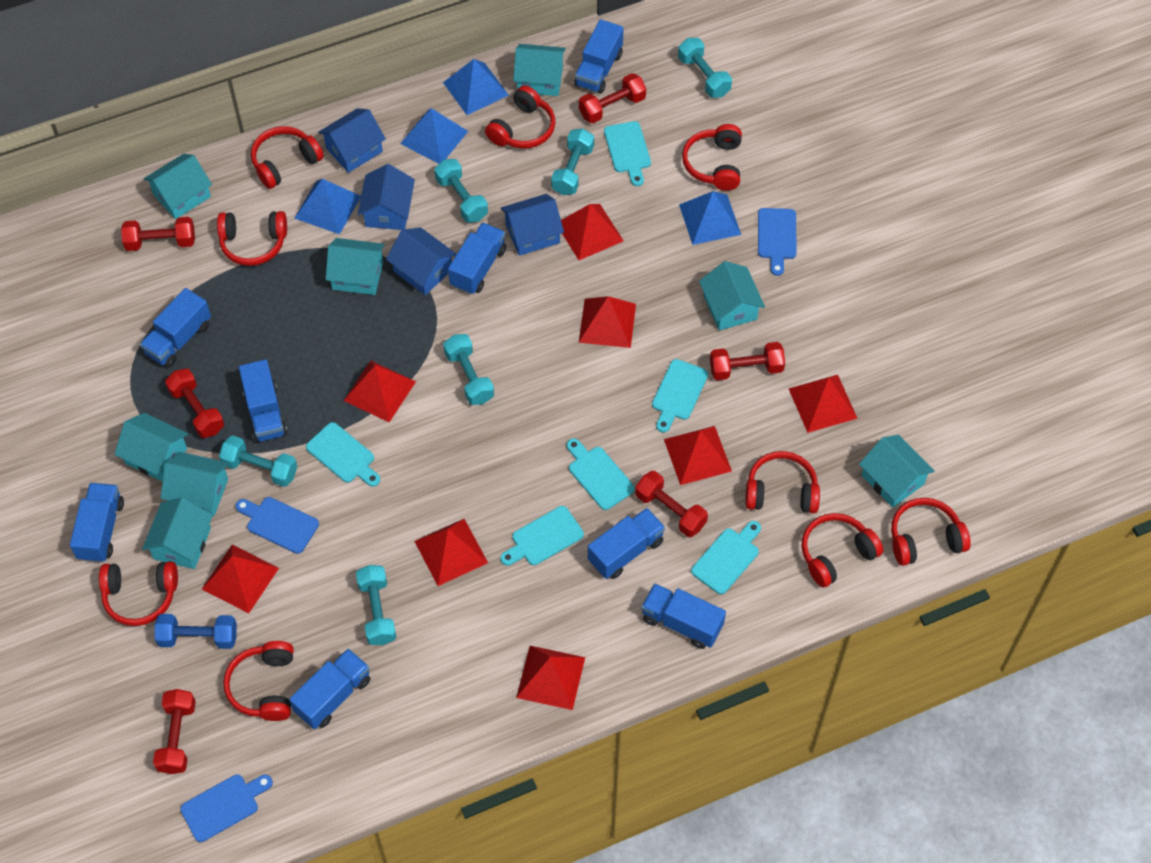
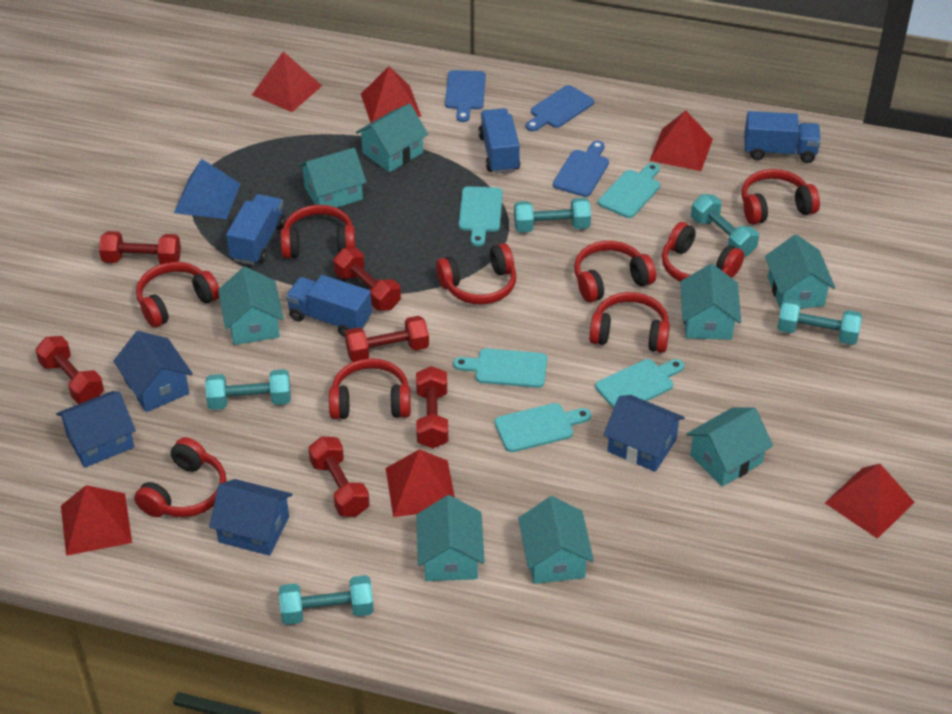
blue dumbbell: [154,614,237,649] = 1 -> none = 0
blue pyramid: [294,179,361,234] [400,108,468,164] [443,59,509,115] [679,191,741,245] = 4 -> [174,159,240,219] = 1
blue truck: [70,483,124,563] [140,288,211,368] [239,359,287,442] [289,648,370,729] [448,222,506,295] [574,19,624,94] [588,508,665,579] [641,583,726,649] = 8 -> [226,194,285,265] [286,275,372,337] [478,108,520,174] [744,111,821,163] = 4
red pyramid: [202,545,279,613] [343,361,416,422] [414,519,488,586] [516,646,585,710] [561,204,624,260] [579,296,636,348] [664,426,732,485] [789,375,858,433] = 8 -> [61,485,132,556] [252,51,322,112] [361,66,421,123] [386,449,455,517] [650,110,713,171] [825,464,915,539] = 6
turquoise cutting board: [306,422,380,487] [500,506,584,566] [567,438,635,510] [604,121,651,186] [652,359,708,433] [691,521,761,594] = 6 -> [453,348,547,388] [459,186,503,246] [495,403,591,452] [595,359,684,409] [598,163,660,218] = 5
turquoise dumbbell: [219,436,297,487] [356,565,396,645] [434,159,488,223] [443,334,494,405] [551,128,594,195] [678,38,732,98] = 6 -> [205,369,291,410] [279,575,374,625] [514,198,591,233] [691,194,759,256] [777,299,862,345] = 5

